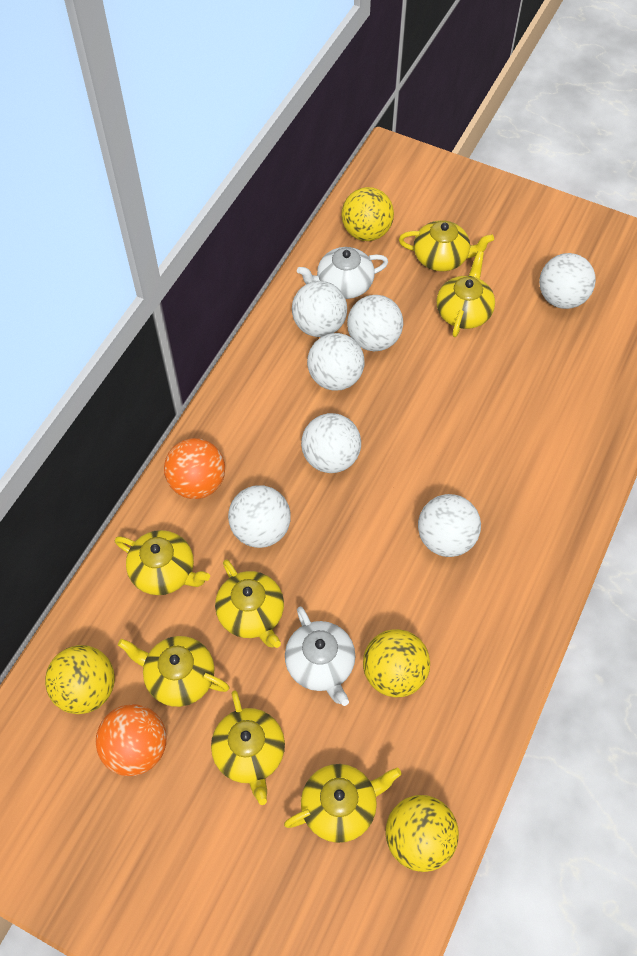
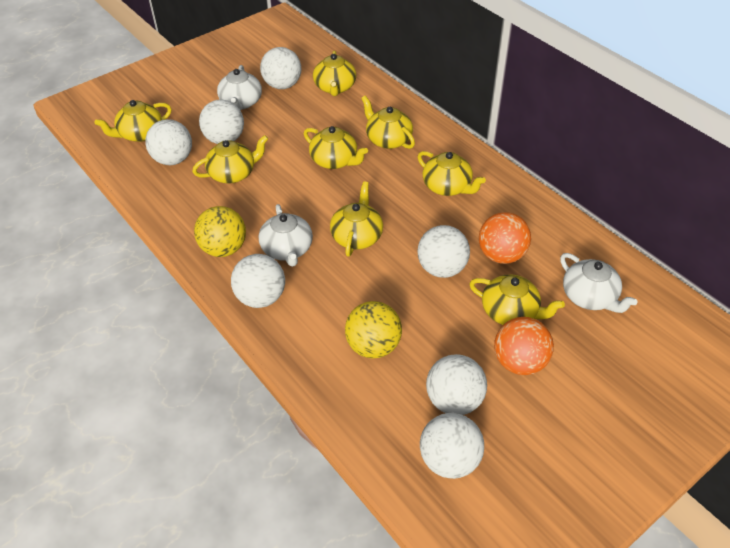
white teapot: [285,606,355,706] [297,247,388,299] = 2 -> [217,65,262,111] [259,204,313,267] [560,253,637,313] = 3
yellow ball: [45,645,115,714] [342,187,394,241] [363,629,430,697] [385,795,459,872] = 4 -> [194,206,246,257] [345,301,402,358] = 2
yellow teapot: [115,530,210,595] [118,636,230,707] [211,691,285,805] [215,560,284,648] [284,764,402,843] [399,220,494,271] [436,251,495,337] = 7 -> [95,100,172,142] [192,135,268,183] [304,126,368,169] [313,51,356,96] [330,181,383,257] [361,95,415,149] [417,151,486,196] [469,274,565,325] = 8

